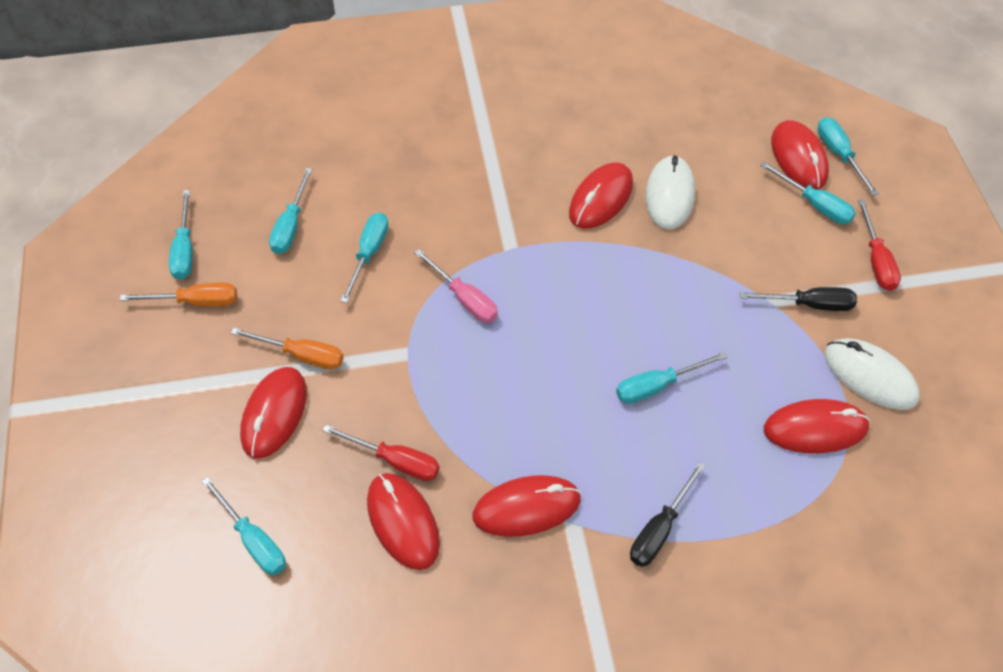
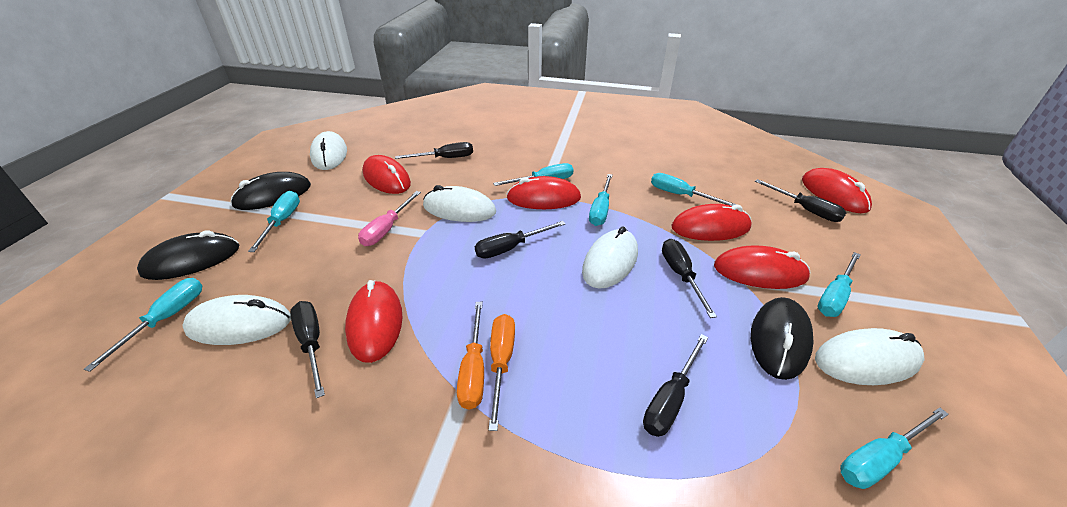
black mouse: none = 0 -> [137,230,239,280] [230,172,311,210] [751,297,814,380] = 3
black screwdriver: [630,462,706,567] [739,287,857,311] = 2 -> [290,301,325,398] [395,142,473,159] [475,221,565,259] [643,334,708,437] [662,239,717,318] [755,179,847,222] = 6
red screwdriver: [322,425,439,481] [858,200,901,291] = 2 -> none = 0
white mouse: [646,155,695,229] [824,338,920,410] = 2 -> [182,295,291,345] [310,131,347,170] [423,185,496,222] [582,226,638,289] [815,328,925,385] = 5

